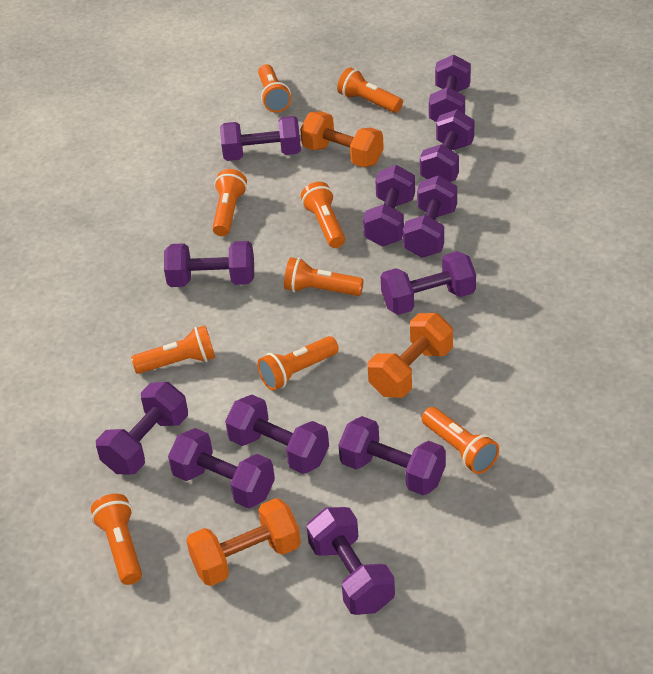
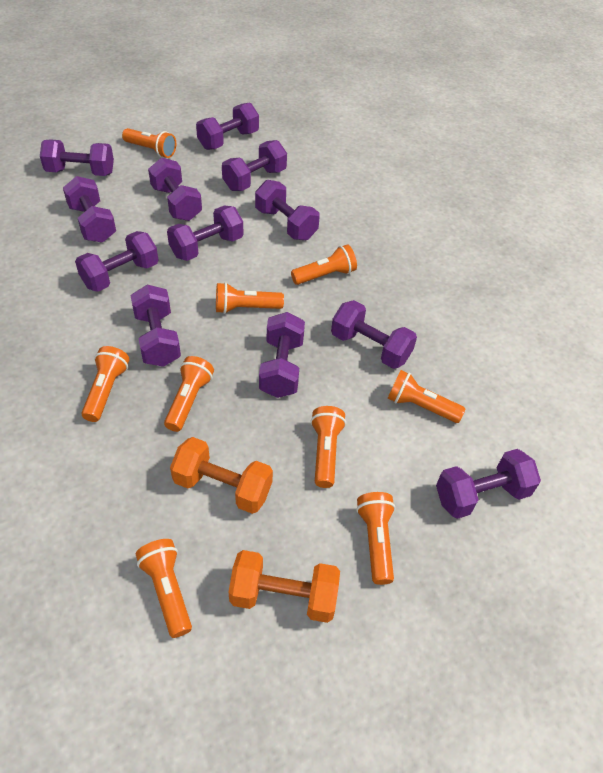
orange dumbbell: [186,498,301,586] [300,111,384,167] [368,313,453,398] = 3 -> [170,437,273,514] [229,550,340,623] = 2

